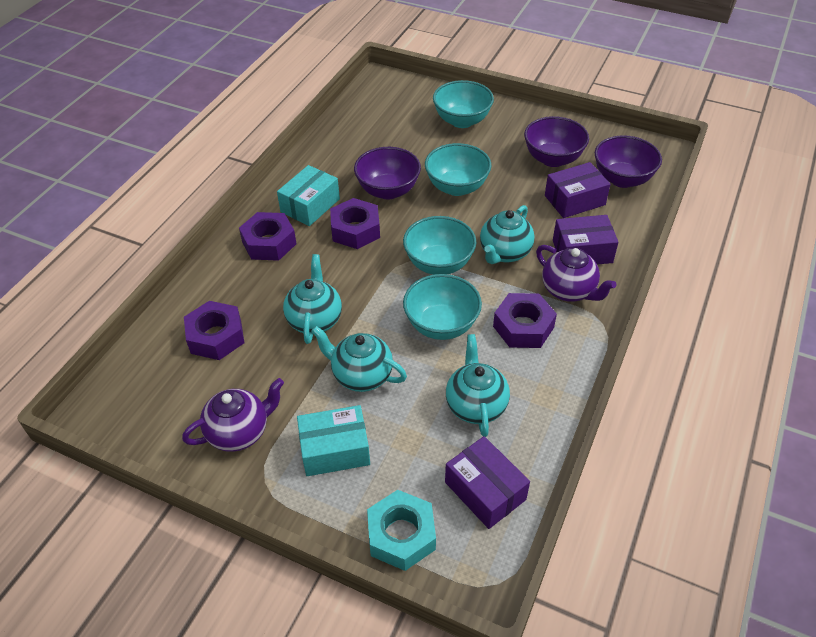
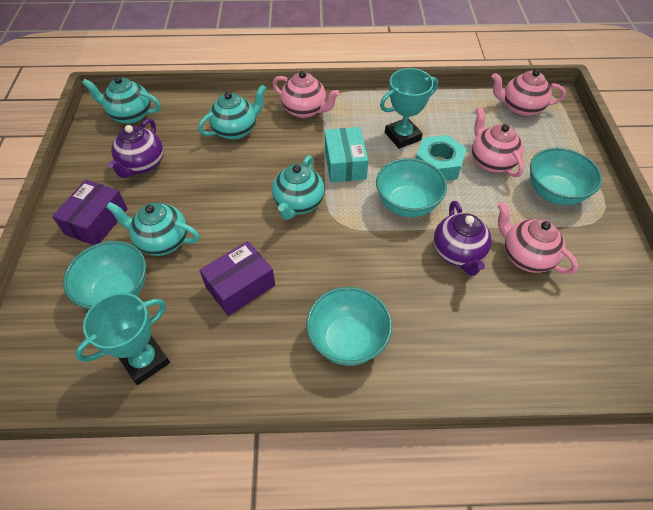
pink teapot: none = 0 -> [272,71,339,118] [472,107,524,177] [492,69,566,117] [498,202,578,274] = 4
purple bowl: [354,147,421,199] [524,116,589,167] [595,135,662,188] = 3 -> none = 0
purple box: [445,436,530,529] [545,162,610,218] [553,215,619,265] = 3 -> [52,180,127,245] [200,241,275,316] = 2
purple nut: [184,301,245,360] [239,212,296,261] [330,198,380,249] [493,293,557,348] = 4 -> none = 0
turquoise box: [277,165,340,226] [297,405,370,476] = 2 -> [324,127,368,183] = 1
turquoise trophy: none = 0 -> [75,293,170,385] [380,68,438,149] = 2

